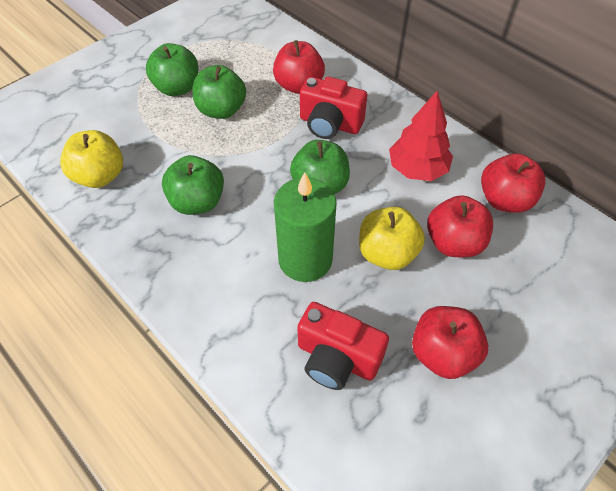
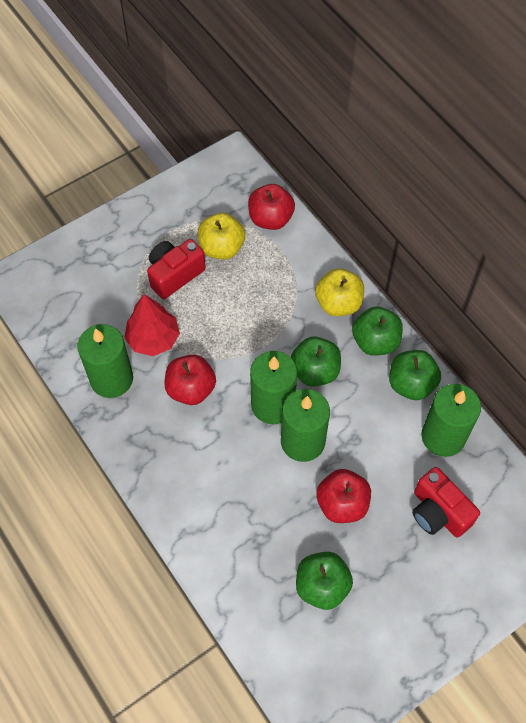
green candle: [274,172,337,282] = 1 -> [78,324,133,398] [250,351,297,424] [281,389,330,462] [421,384,481,457] = 4
red apple: [273,40,325,94] [412,306,488,379] [427,195,493,257] [481,153,546,213] = 4 -> [164,355,216,405] [248,184,295,230] [316,469,371,523] = 3

